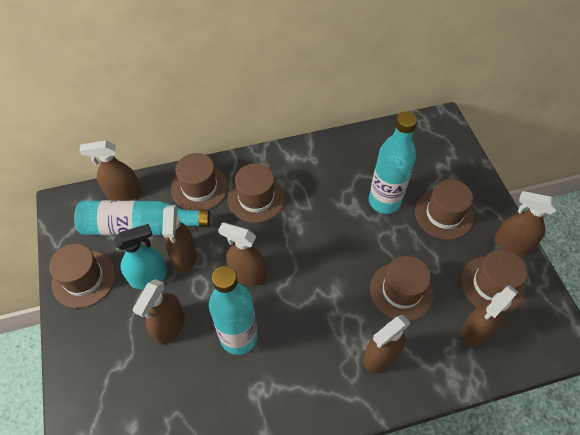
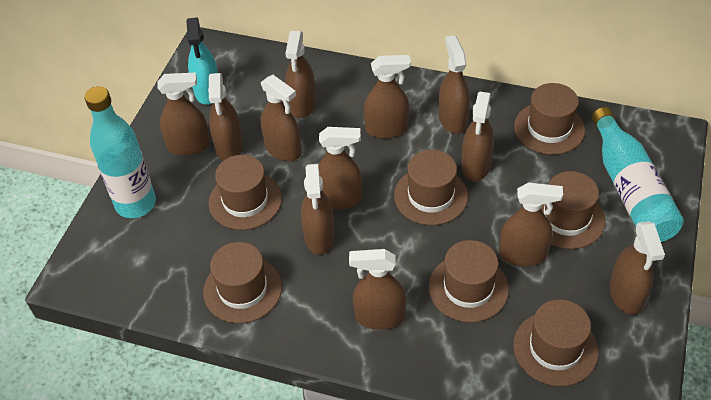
brown hat: [49,244,116,308] [171,153,228,211] [228,163,285,223] [370,256,434,321] [415,179,474,240] [461,250,527,314] = 6 -> [203,242,282,323] [209,155,282,230] [394,150,468,225] [429,240,509,322] [513,299,598,386] [514,83,585,155] [541,171,606,249] = 7
brown spray bottle: [80,141,141,200] [133,279,184,344] [162,205,197,273] [218,223,266,286] [363,315,410,373] [461,286,519,346] [494,191,557,255] = 7 -> [157,73,210,156] [208,73,243,161] [261,75,302,161] [285,31,316,118] [301,164,335,255] [318,127,362,210] [349,249,406,330] [364,55,411,138] [439,35,470,134] [461,92,494,181] [499,183,563,266] [609,221,665,315] = 12
turquoise bottle: [74,200,210,235] [209,266,258,355] [369,111,418,214] = 3 -> [84,86,156,218] [592,107,684,242] = 2

